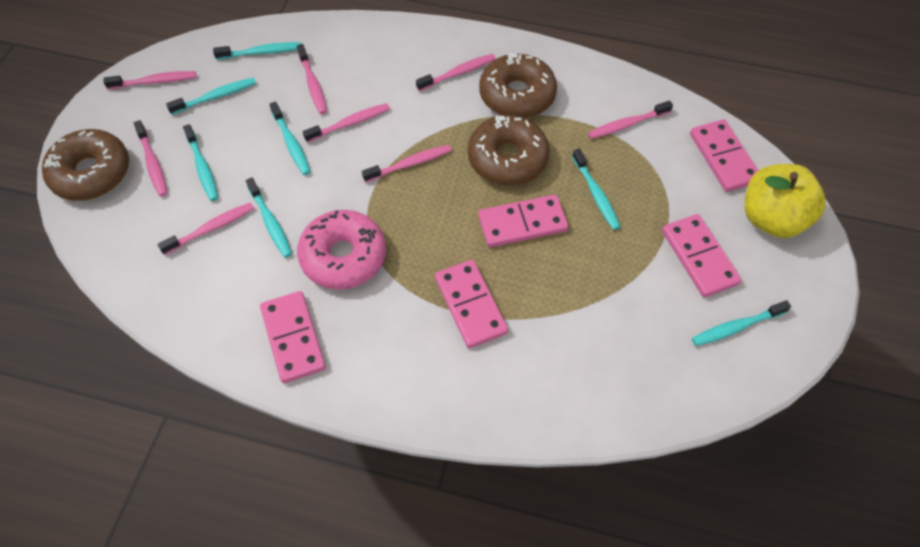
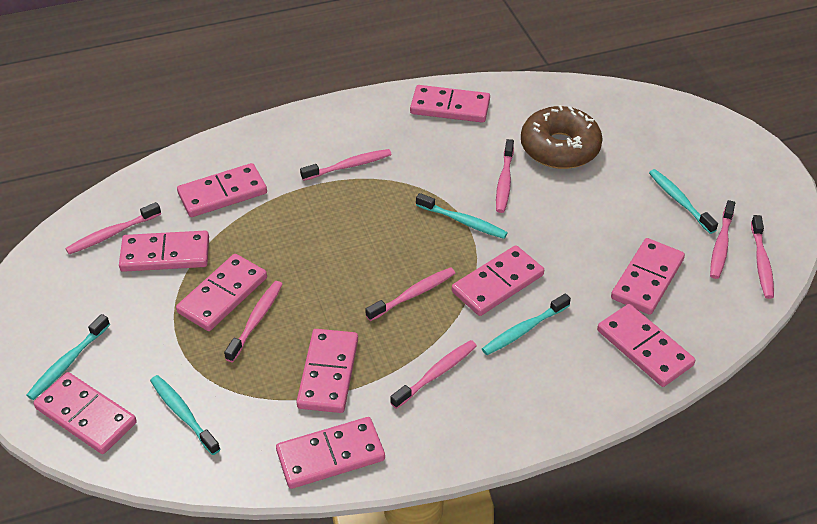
brown donut: [42,129,129,201] [468,115,550,186] [479,53,557,118] = 3 -> [521,105,603,169] = 1
pink domino: [260,291,326,383] [435,260,508,348] [478,195,568,247] [662,214,742,297] [690,119,758,192] = 5 -> [34,372,137,454] [119,231,209,272] [176,254,267,331] [177,163,267,217] [276,417,385,489] [296,329,358,413] [410,85,490,123] [452,245,544,316] [597,304,695,387] [611,238,685,315] = 10
pink donut: [297,210,386,290] = 1 -> none = 0
turquoise toothbrush: [166,78,256,115] [183,124,218,201] [213,42,301,60] [246,178,292,258] [269,102,311,175] [572,149,621,230] [692,300,791,346] = 7 -> [26,314,110,400] [150,375,220,455] [416,193,508,239] [482,293,571,355] [649,169,718,234] = 5
yellow apple: [744,164,826,238] = 1 -> none = 0

